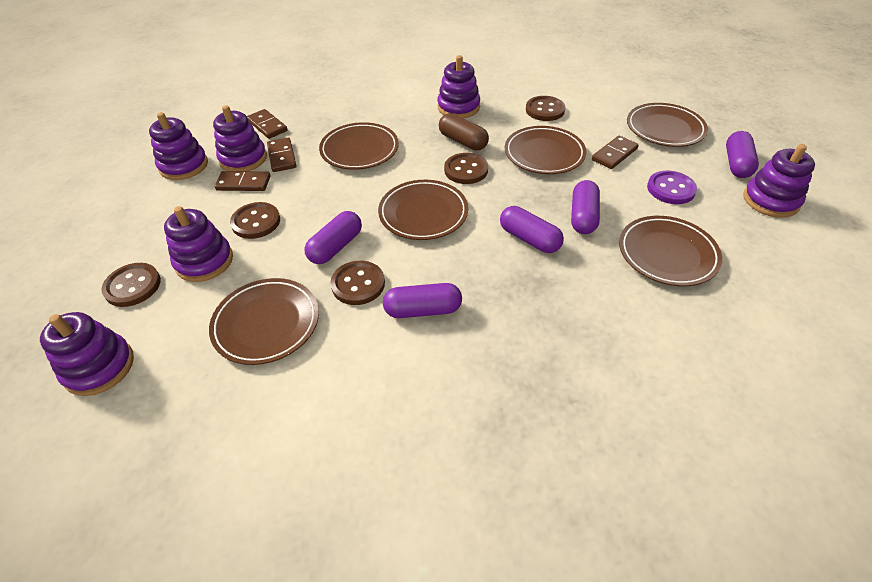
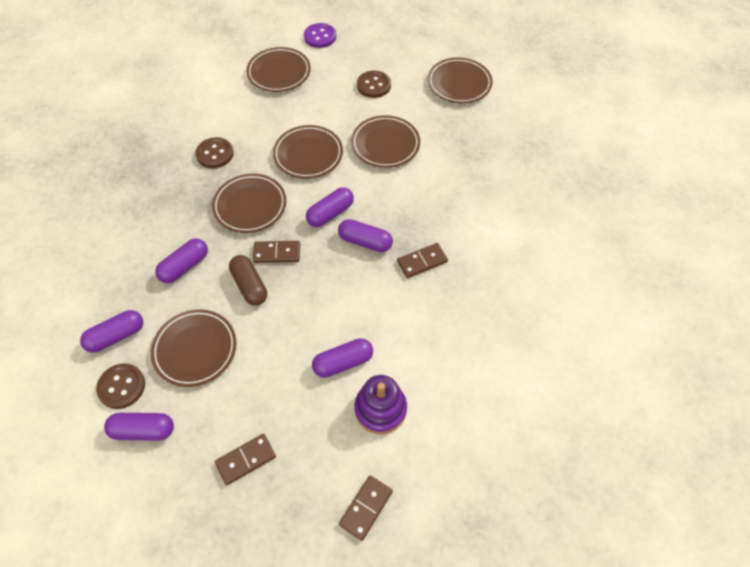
brown button: [101,263,161,307] [230,202,280,239] [330,261,385,305] [444,153,488,184] [526,96,566,121] = 5 -> [96,363,145,409] [195,137,234,169] [357,71,391,98] = 3
purple capsule: [304,211,362,264] [383,283,462,318] [500,206,564,253] [571,180,600,234] [726,131,759,178] = 5 -> [80,310,143,353] [104,413,174,441] [155,238,208,283] [306,187,354,227] [312,338,373,378] [338,219,393,252] = 6
purple stacking toy: [40,312,134,396] [149,112,208,180] [164,206,233,282] [213,105,267,171] [437,55,480,118] [743,144,815,218] = 6 -> [354,375,407,434] = 1

